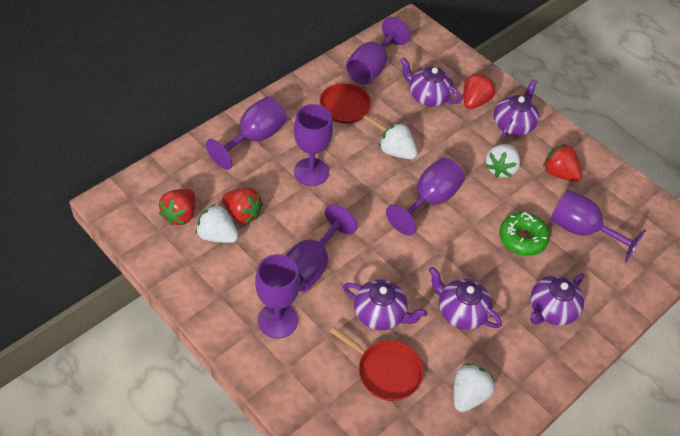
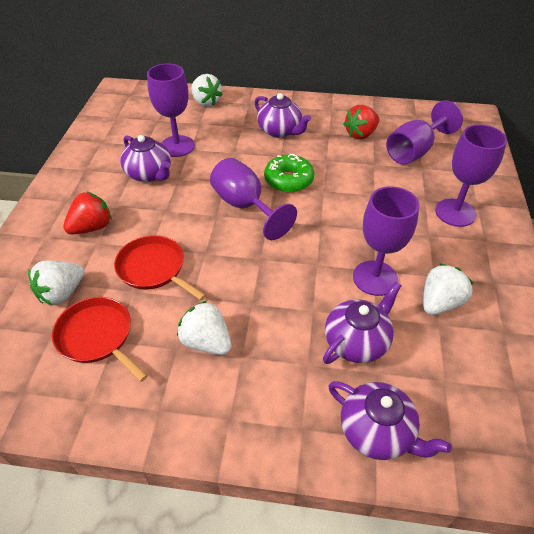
purple goblet: [206,97,287,170] [255,254,300,338] [286,205,358,292] [294,104,333,186] [346,17,410,84] [386,158,465,236] [550,190,646,263] = 7 -> [147,63,195,157] [210,158,297,240] [353,186,420,296] [386,100,463,165] [435,124,507,227] = 5
purple teapot: [343,279,427,330] [400,57,462,106] [429,267,502,329] [494,80,539,139] [530,273,585,325] = 5 -> [120,135,171,182] [255,93,311,138] [323,282,401,364] [328,381,452,460] = 4
red strawberry: [159,189,196,225] [222,187,263,224] [464,73,496,109] [543,144,582,182] = 4 -> [63,191,112,234] [343,105,380,139] = 2

